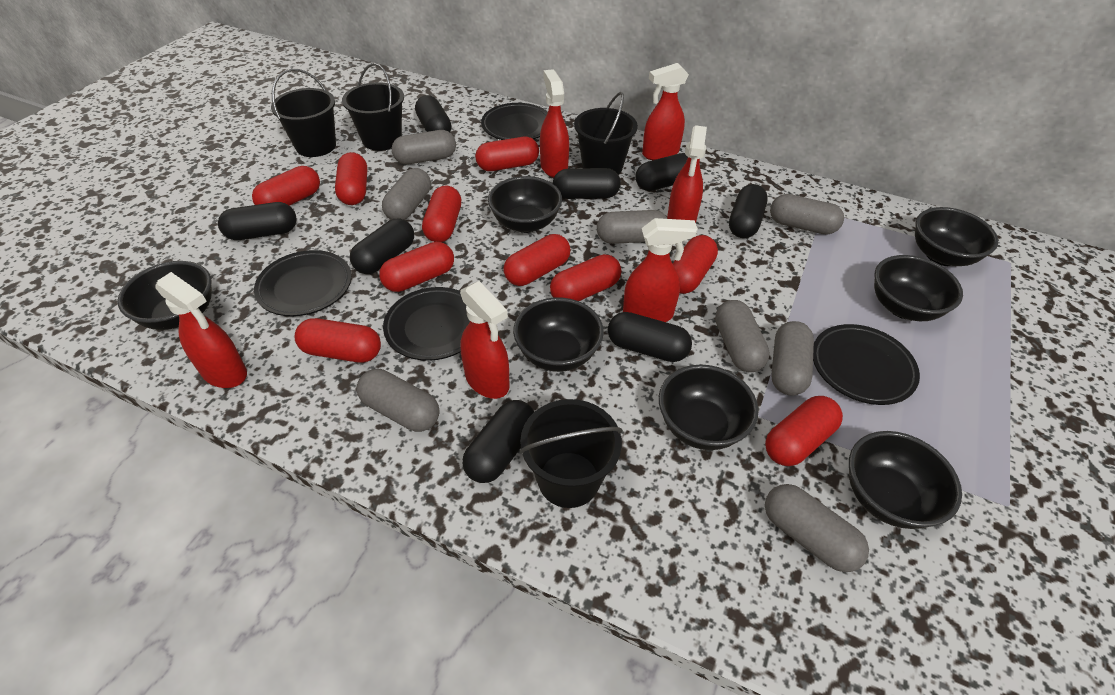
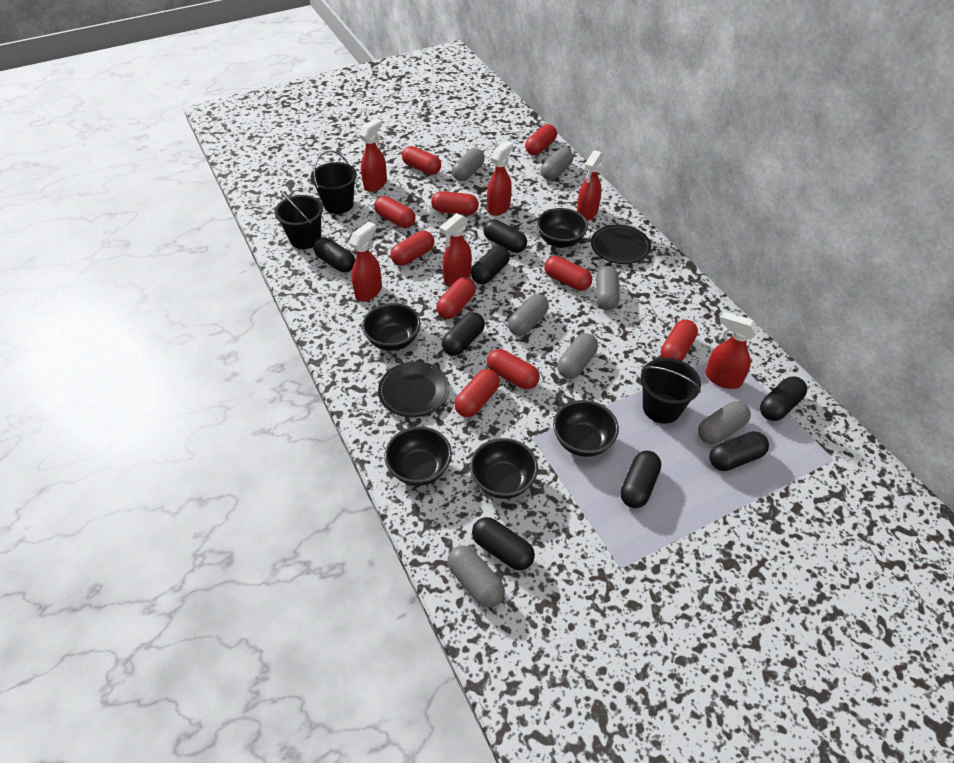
black bowl: [117,261,212,330] [488,176,562,233] [513,297,604,372] [659,365,758,450] [849,431,962,529] [874,255,963,321] [915,207,998,266] = 7 -> [362,303,421,351] [384,426,452,486] [470,438,538,499] [537,208,588,248] [553,400,619,457] = 5
black bucket: [271,69,336,157] [342,63,404,151] [520,399,623,508] [574,92,638,175] = 4 -> [275,191,323,249] [310,150,357,214] [641,358,701,424] = 3
black plate: [254,250,352,316] [383,287,470,361] [481,103,548,140] [813,324,920,405] = 4 -> [378,361,449,417] [591,225,651,264] = 2
grey capsule: [357,369,439,432] [382,168,431,220] [392,130,456,164] [597,210,668,244] [715,300,770,372] [765,484,869,572] [770,194,844,235] [771,321,814,396] = 8 -> [447,545,505,608] [452,148,485,181] [508,294,549,336] [541,148,573,180] [557,333,598,379] [596,266,620,310] [698,401,751,444] = 7

